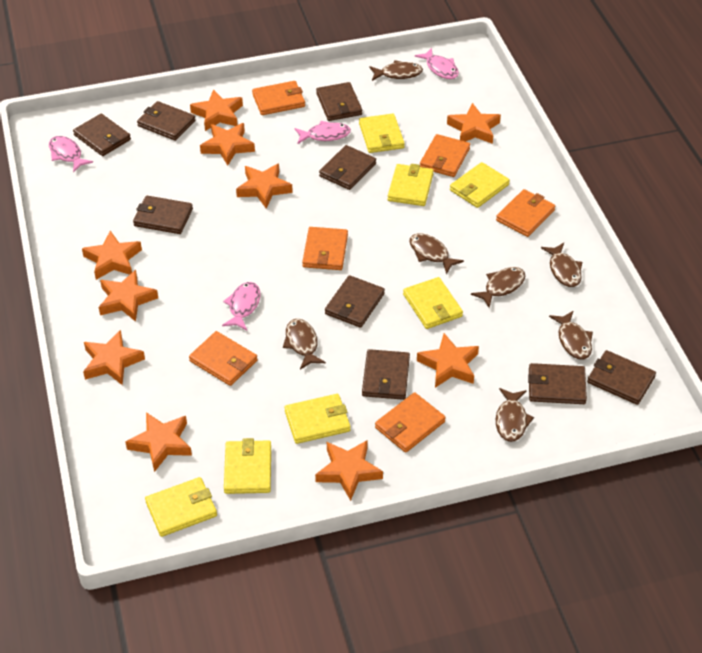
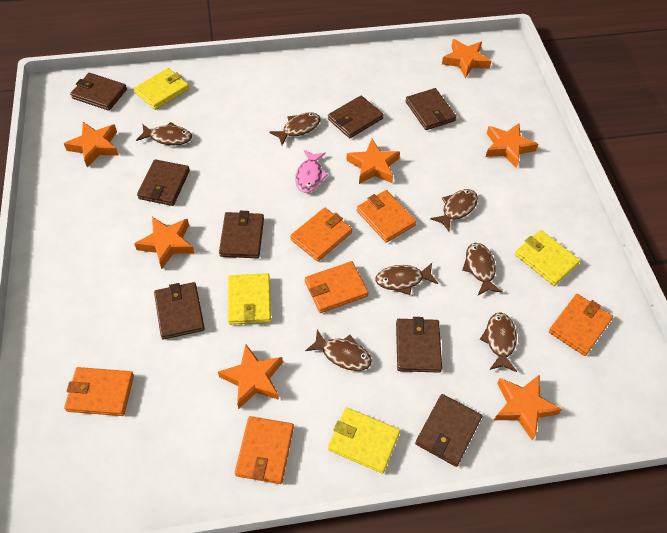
brown wallet: [73,114,131,156] [133,196,193,234] [137,101,195,141] [316,82,362,121] [319,145,376,190] [325,275,385,328] [362,349,410,400] [528,363,587,404] [587,350,656,405] = 9 -> [70,73,127,111] [137,159,190,206] [154,282,205,340] [219,211,264,259] [328,95,383,138] [396,317,442,373] [406,88,456,130] [415,394,482,467] = 8
orange star: [82,231,142,280] [83,330,145,386] [99,270,158,322] [125,412,192,472] [190,89,243,131] [200,123,255,165] [236,163,293,208] [315,440,383,501] [417,333,479,388] [447,103,501,144] = 10 -> [64,122,119,167] [134,217,194,269] [218,344,283,409] [346,139,400,184] [442,39,491,78] [486,123,538,168] [494,374,562,440] = 7
pink fish: [49,136,93,173] [222,282,260,330] [295,121,351,144] [415,48,459,79] = 4 -> [295,150,328,193] = 1
yellow wallet: [145,477,217,537] [224,438,271,494] [284,394,350,444] [359,114,405,153] [388,164,434,206] [403,277,463,329] [450,162,510,208] = 7 -> [134,68,190,110] [228,273,271,325] [328,407,400,474] [515,230,580,286] = 4

